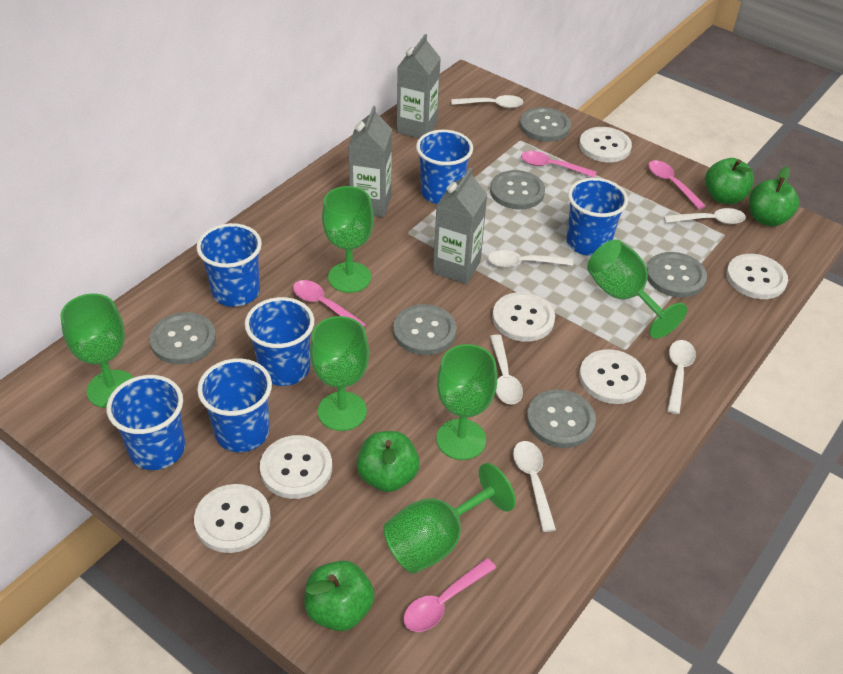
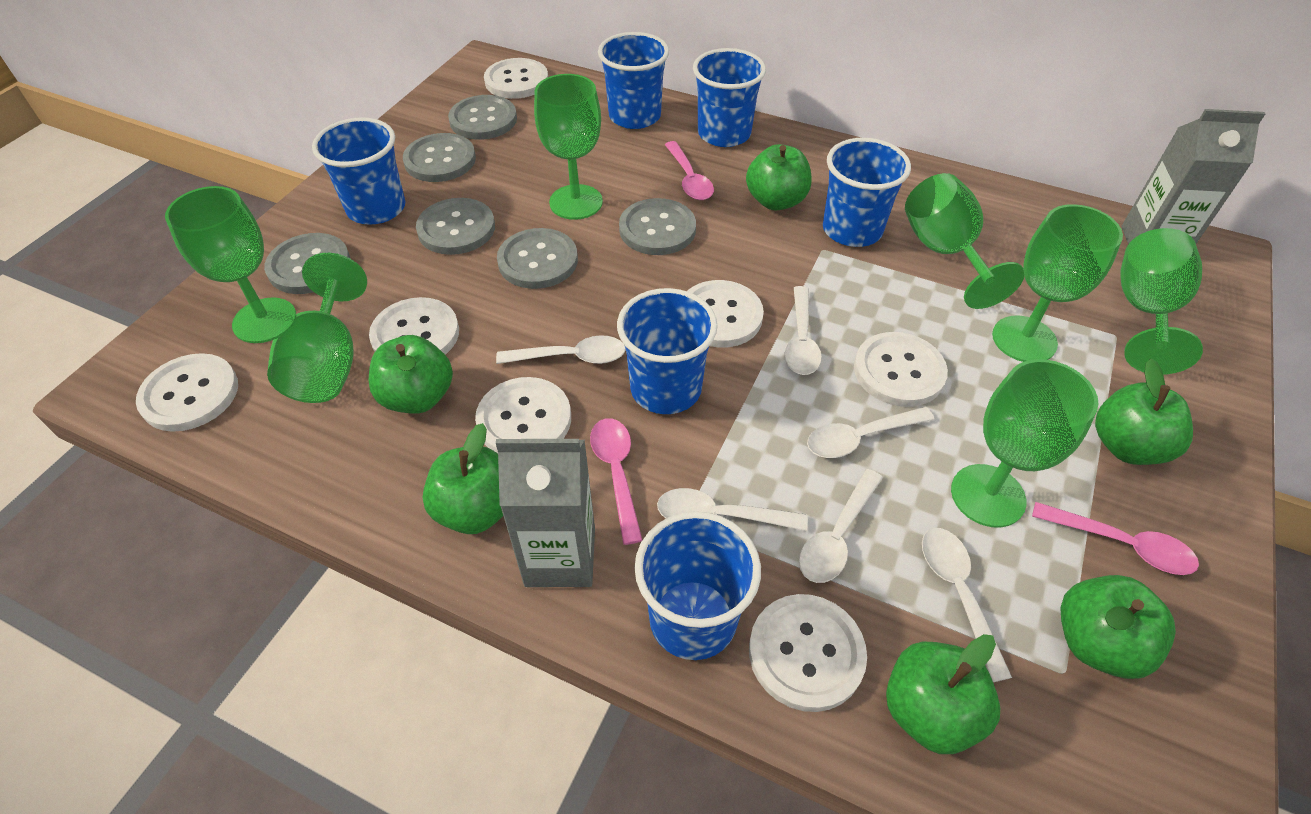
green apple: [304,561,374,631] [356,431,420,492] [705,158,754,204] [749,166,799,226] = 4 -> [369,335,453,414] [423,423,503,534] [746,144,812,211] [886,634,1000,754] [1061,575,1176,679] [1095,359,1193,465] = 6
green goblet: [61,294,134,408] [310,316,369,431] [322,186,374,293] [383,463,516,573] [436,344,497,460] [587,239,687,339] = 6 -> [165,186,296,343] [267,253,367,403] [534,74,603,220] [905,173,1025,309] [951,359,1099,528] [992,204,1123,362] [1120,228,1203,375] = 7
grey carton: [348,106,392,217] [397,34,441,138] [433,168,488,284] = 3 -> [496,439,595,587] [1121,109,1265,244] = 2
pink spoon: [293,280,366,327] [403,558,496,632] [521,151,597,178] [648,160,706,209] = 4 -> [590,418,642,545] [665,141,714,200] [1032,502,1199,575] = 3
white button: [194,484,271,553] [260,435,332,499] [492,292,555,342] [579,127,632,162] [579,349,646,404] [726,254,788,299] = 6 -> [136,353,238,432] [369,297,459,355] [475,377,571,453] [484,58,548,99] [687,280,764,348] [749,594,867,712] [854,332,948,407] = 7

